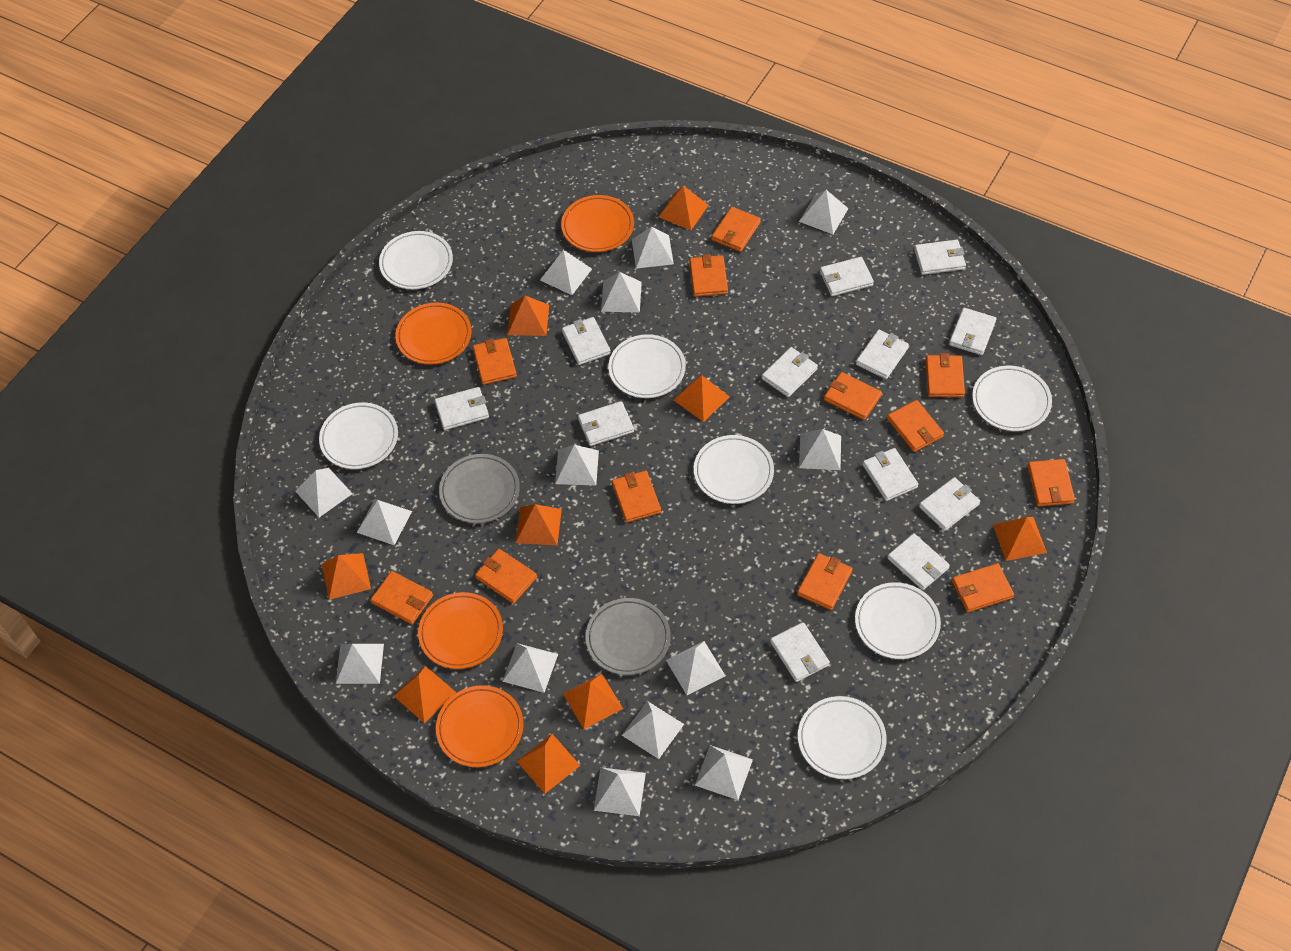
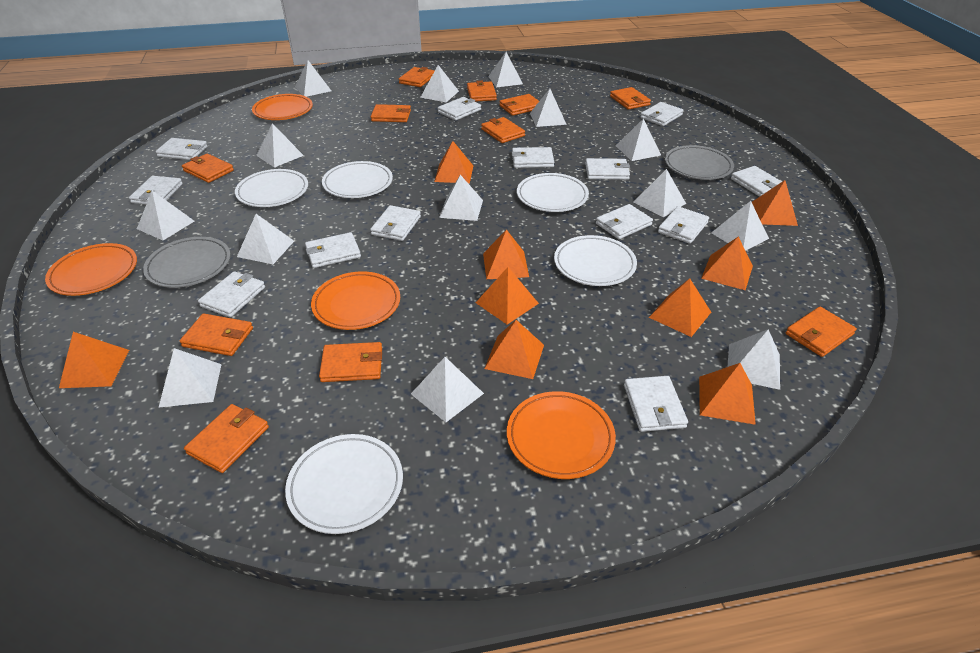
orange wallet: [370,571,433,624] [473,338,517,385] [475,549,537,604] [612,471,661,523] [690,254,728,297] [712,207,761,252] [797,553,853,610] [824,372,882,420] [887,400,944,452] [926,353,965,397] [952,563,1014,612] [1028,459,1075,506] = 12 -> [180,313,253,356] [182,153,234,183] [184,404,269,473] [319,342,382,382] [371,104,411,122] [399,67,435,87] [467,81,497,102] [481,117,525,143] [499,94,539,116] [610,87,651,110] [786,307,857,357] = 11
white plate: [319,402,398,469] [379,231,453,289] [608,334,686,398] [694,435,774,504] [798,696,887,779] [855,582,941,659] [972,365,1052,431] = 7 -> [235,169,308,207] [285,434,403,534] [322,161,393,198] [517,173,589,212] [554,235,637,286] = 5
white wallet: [435,387,489,430] [562,317,611,365] [578,401,634,446] [762,347,818,397] [770,622,830,682] [820,257,874,296] [856,330,909,379] [863,448,919,501] [887,533,950,590] [914,240,966,275] [919,477,980,531] [949,308,996,355] = 12 -> [129,176,183,205] [156,138,208,160] [198,271,265,318] [305,232,361,268] [370,205,421,241] [438,97,481,121] [512,147,554,168] [585,158,630,180] [596,204,653,239] [624,376,688,432] [640,102,684,126] [658,206,709,244] [731,166,782,197] = 13

